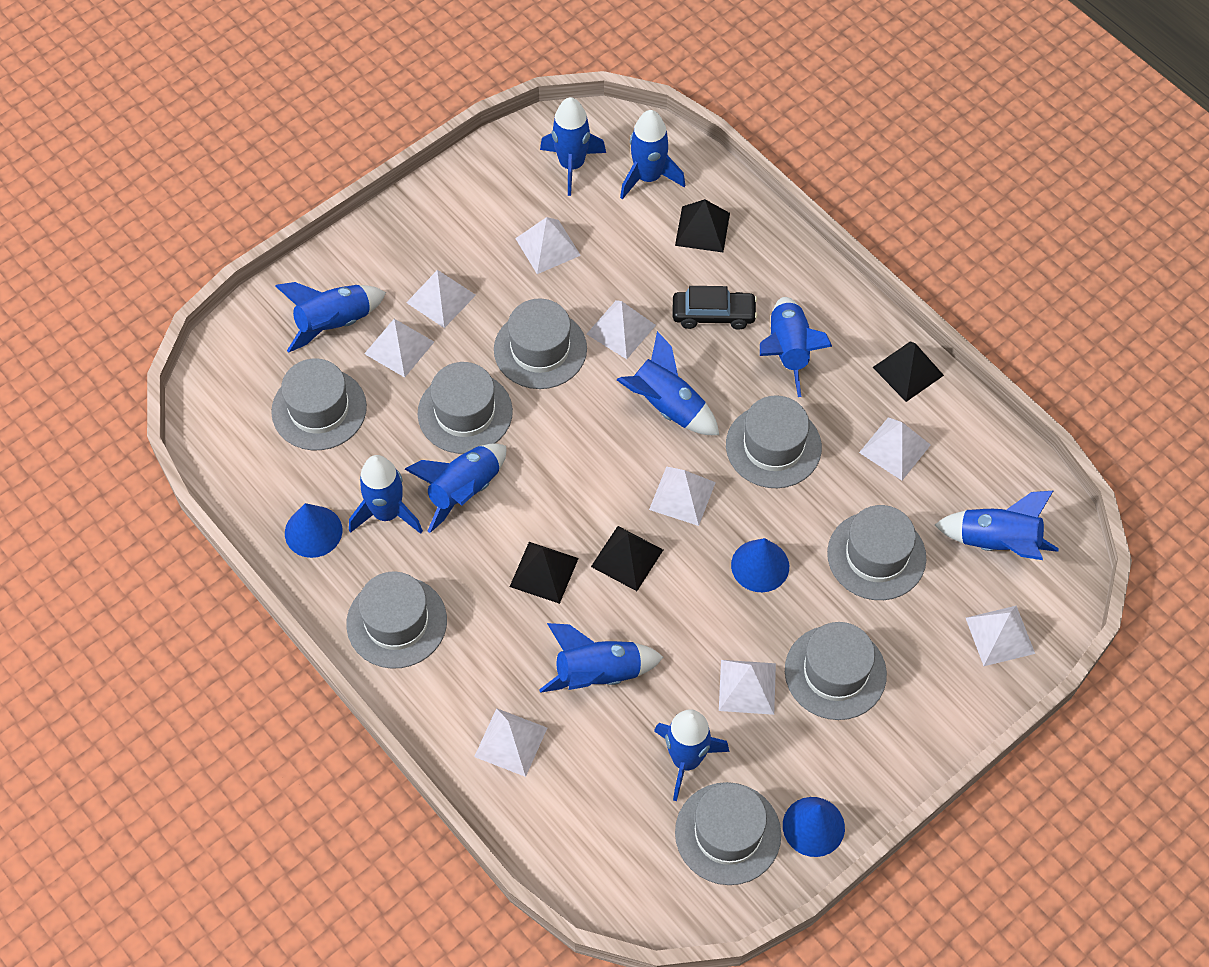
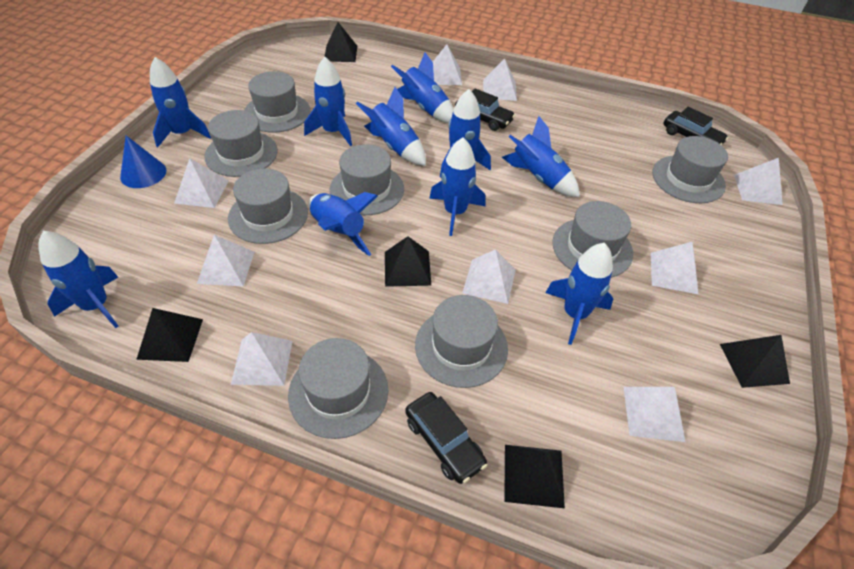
black car: [673,286,758,330] = 1 -> [405,392,487,484] [455,89,515,131] [663,107,728,145] = 3
black pyramid: [510,542,579,604] [591,526,663,591] [675,199,730,252] [872,341,944,402] = 4 -> [136,308,203,362] [324,22,357,62] [385,236,431,287] [504,445,565,508] [720,335,790,388] = 5
blue cone: [285,503,342,558] [731,538,789,592] [783,797,845,857] = 3 -> [120,136,166,188] = 1

